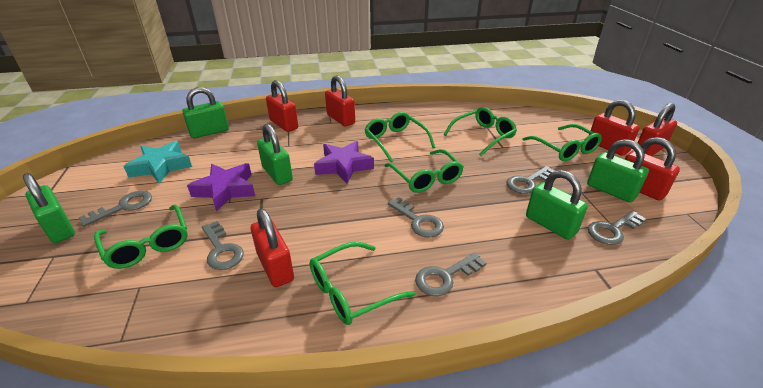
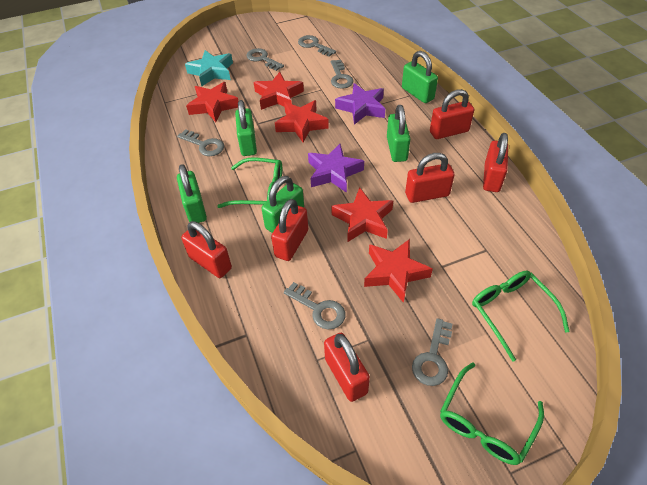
green glasses: [94,204,188,269] [310,242,416,325] [364,112,435,162] [385,149,464,193] [443,107,517,156] [522,124,602,161] = 6 -> [217,157,282,208] [440,363,544,465] [472,271,570,362] = 3
red star: none = 0 -> [186,82,238,122] [254,72,304,110] [275,100,329,143] [331,187,393,242] [364,239,433,303] = 5

